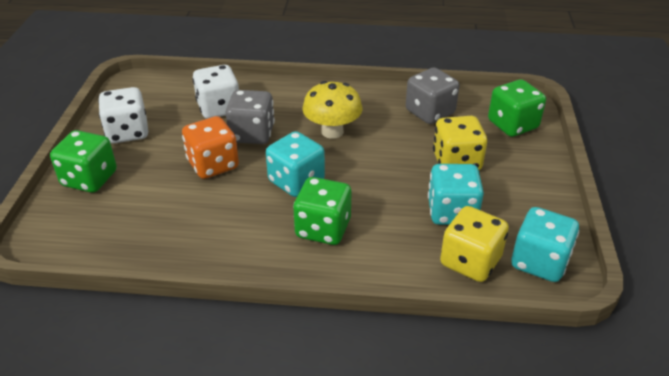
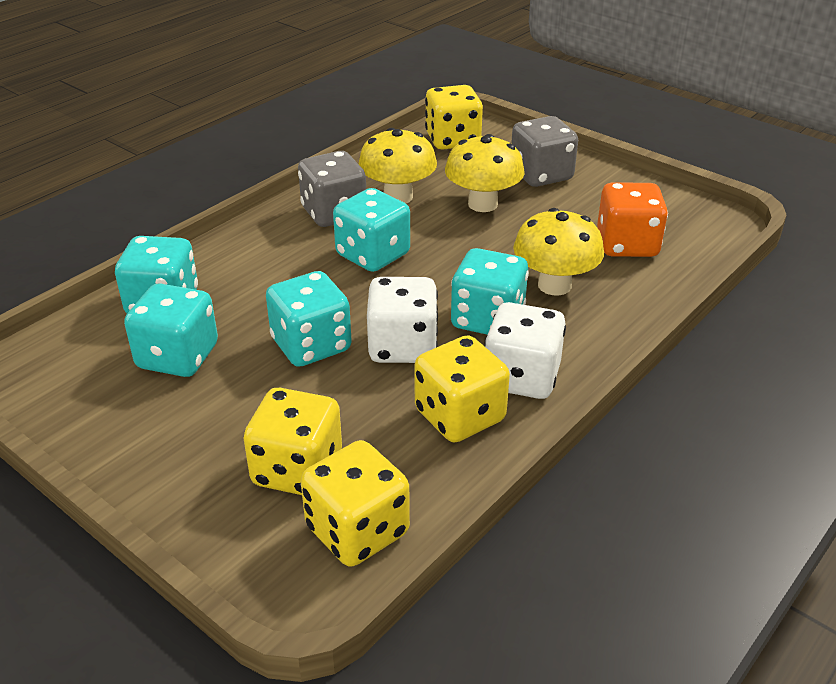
green dice: [50,130,117,193] [293,177,351,245] [488,79,546,137] = 3 -> none = 0
turquoise dice: [266,131,325,197] [428,164,484,225] [511,207,579,282] = 3 -> [115,236,198,313] [124,283,218,377] [266,271,352,367] [333,188,410,272] [451,248,529,335] = 5
yellow dice: [433,116,487,170] [440,206,509,282] = 2 -> [244,388,342,495] [301,440,410,567] [415,335,510,442] [425,85,483,150] = 4
yellow mushroom: [302,81,362,139] = 1 -> [359,128,437,203] [445,134,525,212] [513,208,604,296] = 3

